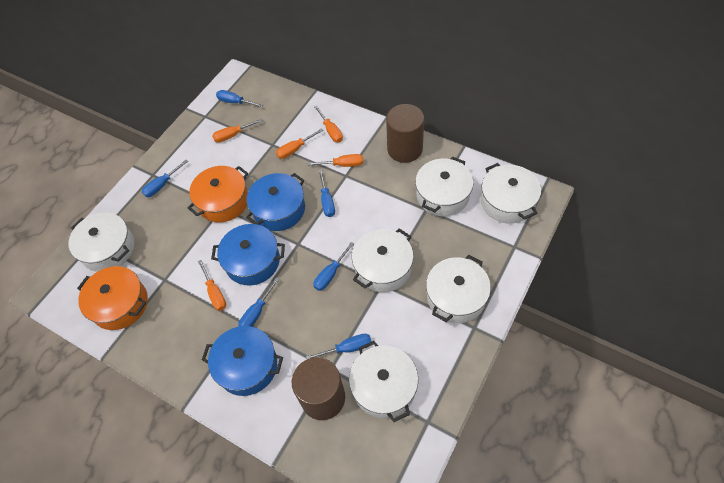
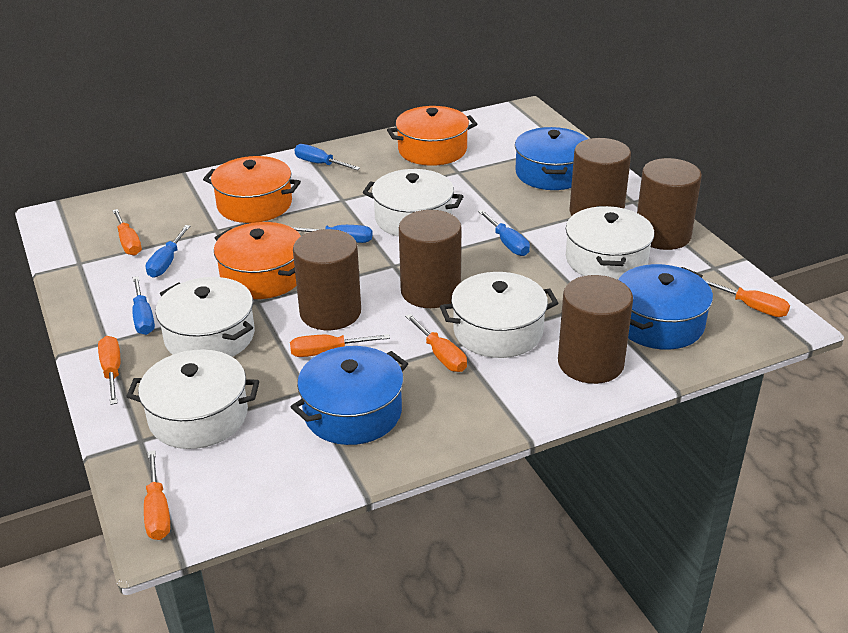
blue screwdriver: [142,160,188,197] [216,90,263,107] [238,277,280,327] [306,334,372,359] [313,242,354,291] [318,169,335,217] = 6 -> [132,276,155,335] [146,225,190,278] [291,225,373,243] [294,144,360,170] [478,210,530,256] = 5
brown cylinder: [292,357,345,420] [386,104,424,163] = 2 -> [293,229,361,330] [399,210,461,308] [558,275,633,384] [570,138,631,216] [637,158,702,250] = 5
orange pot: [77,266,148,330] [188,166,248,222] = 2 -> [203,156,301,223] [214,222,301,299] [387,106,477,166] = 3
orange screwdriver: [198,260,226,311] [212,118,263,143] [276,128,324,159] [308,154,363,167] [314,106,343,142] = 5 -> [98,336,120,405] [112,209,142,255] [144,450,170,540] [290,334,390,357] [405,314,467,372] [703,279,790,317] = 6
white pot: [69,212,134,272] [349,341,418,422] [352,228,414,292] [415,157,473,216] [426,255,491,323] [481,163,541,224] = 6 -> [126,349,259,449] [156,277,255,357] [363,169,464,237] [440,272,558,358] [566,206,654,280] = 5

